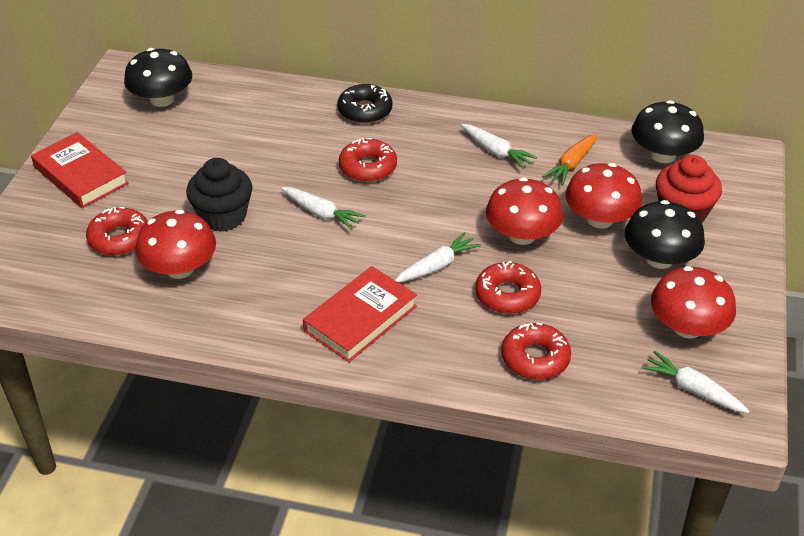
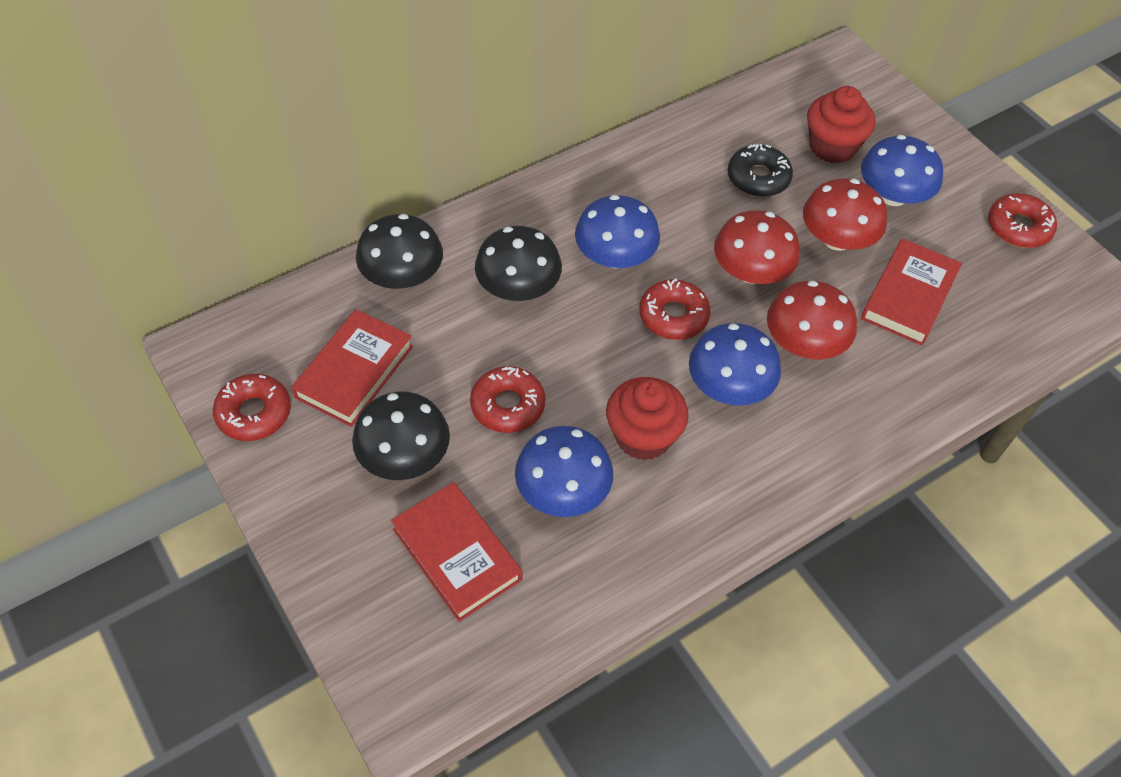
black cupcake: [186,158,252,232] = 1 -> none = 0
blue mushroom: none = 0 -> [515,426,613,517] [575,195,660,269] [689,323,781,405] [861,135,943,206] = 4
orange carrot: [542,133,598,186] = 1 -> none = 0
red book: [31,132,129,208] [303,266,417,362] = 2 -> [291,309,413,427] [391,482,522,622] [861,238,962,346] = 3
red cupcake: [656,155,722,223] = 1 -> [606,377,689,460] [807,86,876,164] = 2
red mushroom: [136,210,216,279] [486,177,563,245] [565,163,642,229] [651,266,736,339] = 4 -> [714,210,800,284] [767,281,857,359] [803,178,887,251] = 3
white carrot: [281,187,365,230] [395,232,481,282] [461,124,537,169] [642,351,750,413] = 4 -> none = 0

